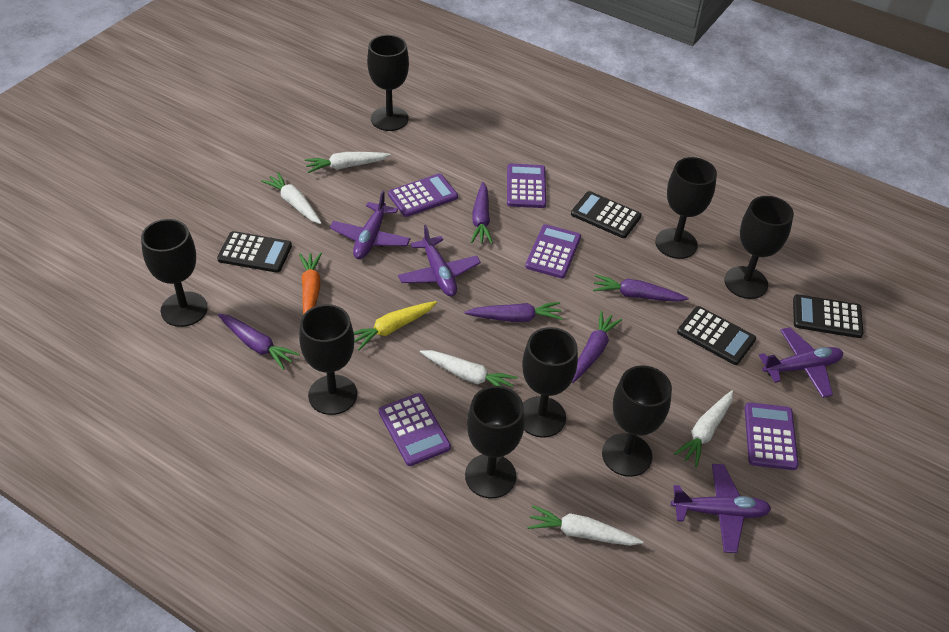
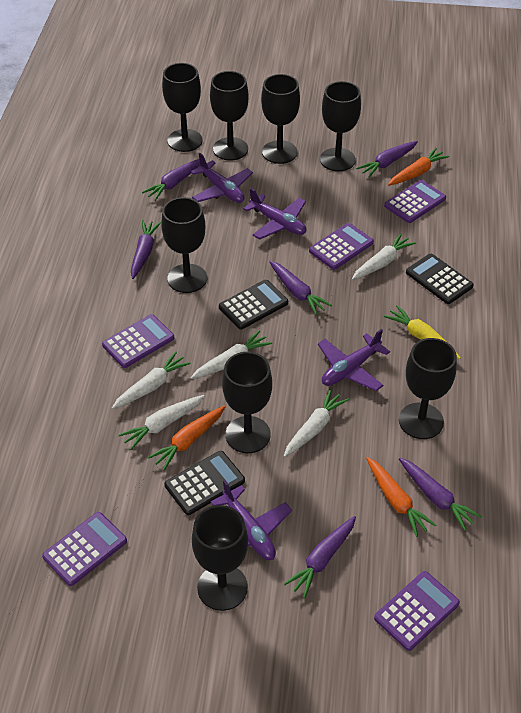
black calculator: [217,231,292,273] [571,191,641,238] [677,306,756,365] [793,294,863,338] = 4 -> [164,451,245,515] [219,280,288,330] [406,254,474,304] = 3
orange carrot: [299,253,322,315] = 1 -> [148,406,225,471] [366,457,436,537] [388,148,449,185] = 3
purple carrot: [218,314,300,370] [465,302,563,322] [471,182,493,244] [572,311,622,383] [593,275,689,302] = 5 -> [131,220,161,279] [142,159,200,201] [269,261,332,315] [284,516,356,598] [356,141,418,178] [399,458,481,531] = 6

